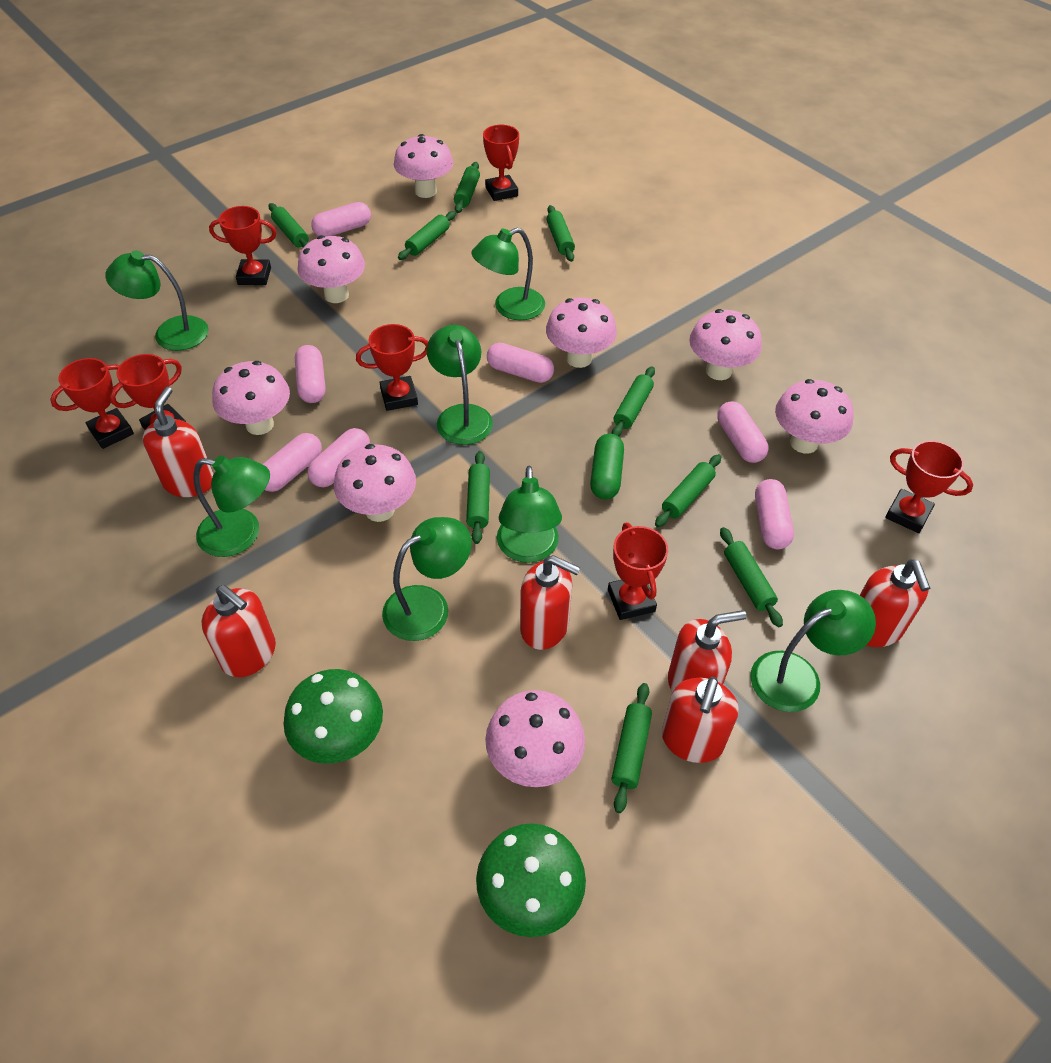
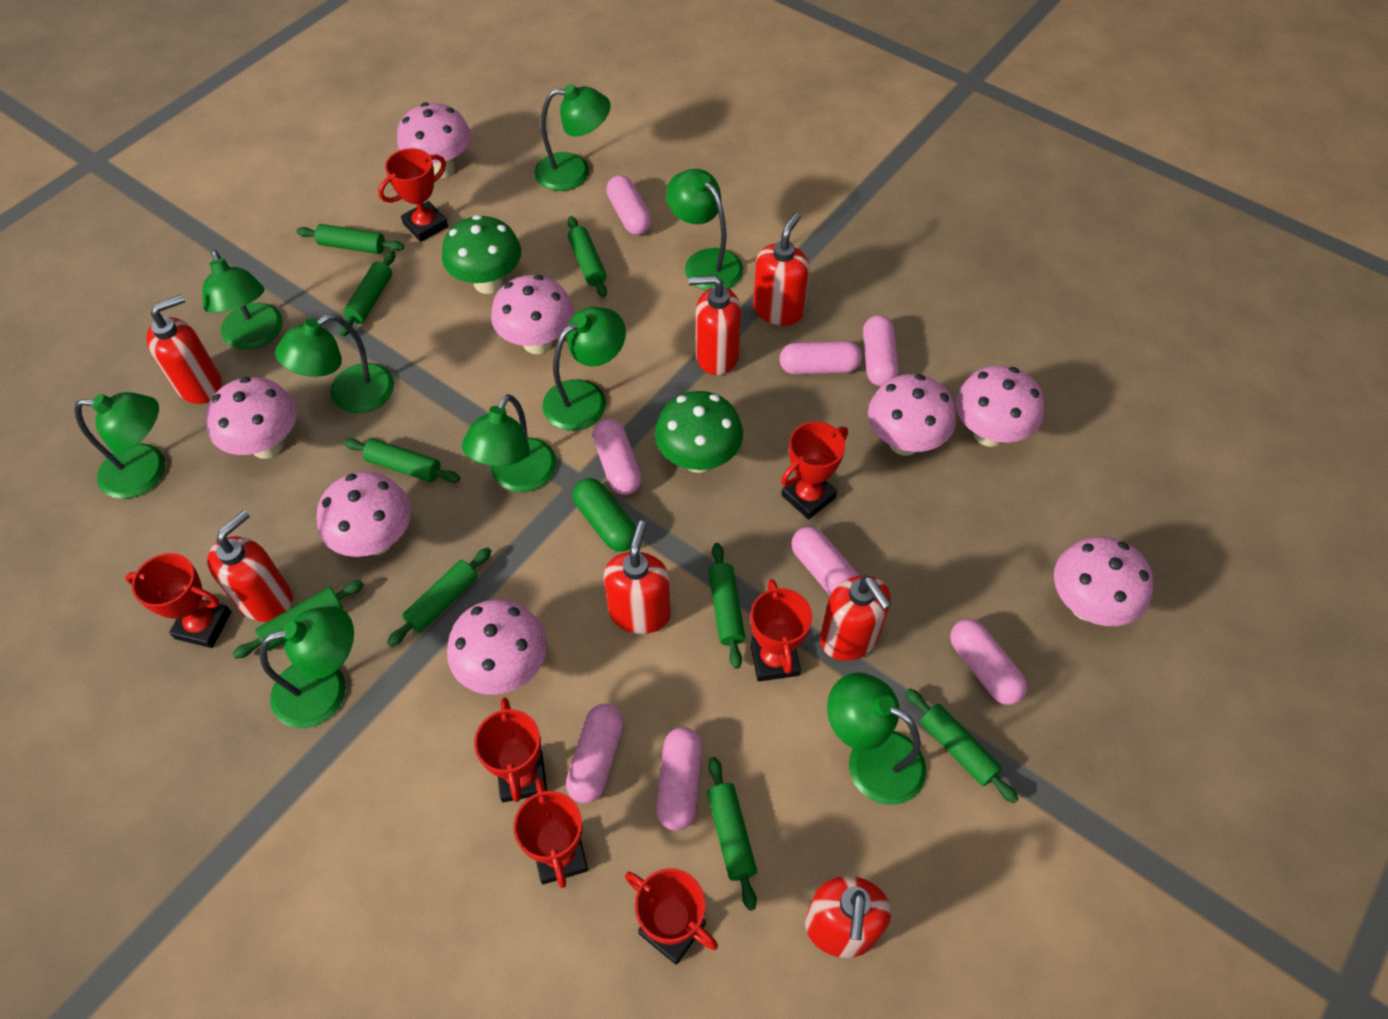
green lamp: [105,251,209,351] [194,456,270,557] [382,517,472,641] [427,325,493,445] [471,228,545,320] [497,466,562,563] [750,590,876,712] = 7 -> [74,392,166,499] [202,250,283,350] [259,606,354,728] [275,314,394,413] [462,394,557,492] [534,84,611,191] [542,307,626,431] [666,169,743,290] [827,672,926,805] = 9
pink capsule: [262,433,322,492] [295,345,326,403] [307,428,370,487] [311,202,371,236] [487,343,554,383] [717,401,768,463] [755,479,794,549] = 7 -> [566,704,624,803] [593,419,642,495] [606,175,652,235] [656,727,702,831] [779,341,862,375] [792,527,860,596] [863,315,898,387] [950,619,1027,705] = 8
red soap dispenser: [143,387,213,497] [202,585,276,677] [520,555,580,650] [662,677,739,763] [668,610,747,693] [860,559,930,647] = 6 -> [146,295,222,404] [207,510,293,622] [604,521,671,634] [689,275,741,375] [753,213,810,326] [805,876,891,958] [820,575,892,661] = 7

